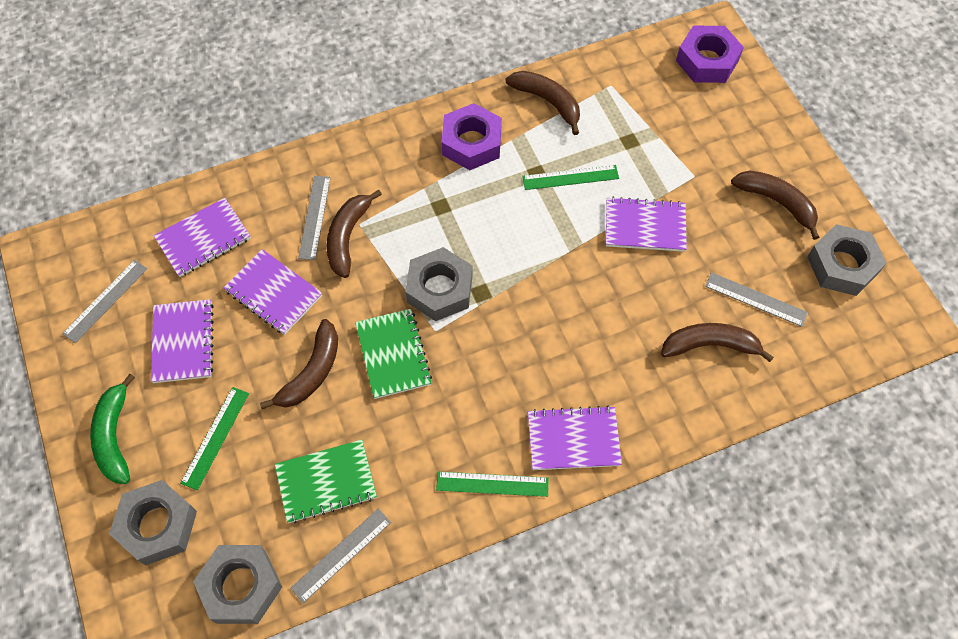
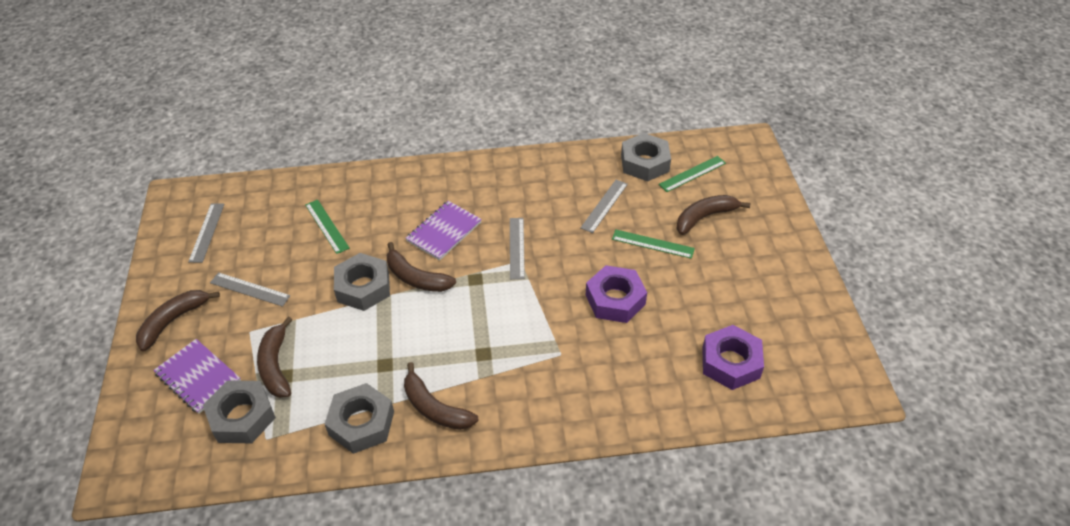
green banana: [90,374,135,484] = 1 -> none = 0
green notebook: [275,440,377,523] [355,309,432,399] = 2 -> none = 0
purple notebook: [151,299,214,383] [154,198,251,277] [223,249,322,335] [528,406,622,470] [606,197,687,252] = 5 -> [153,339,241,414] [406,201,482,261] = 2

